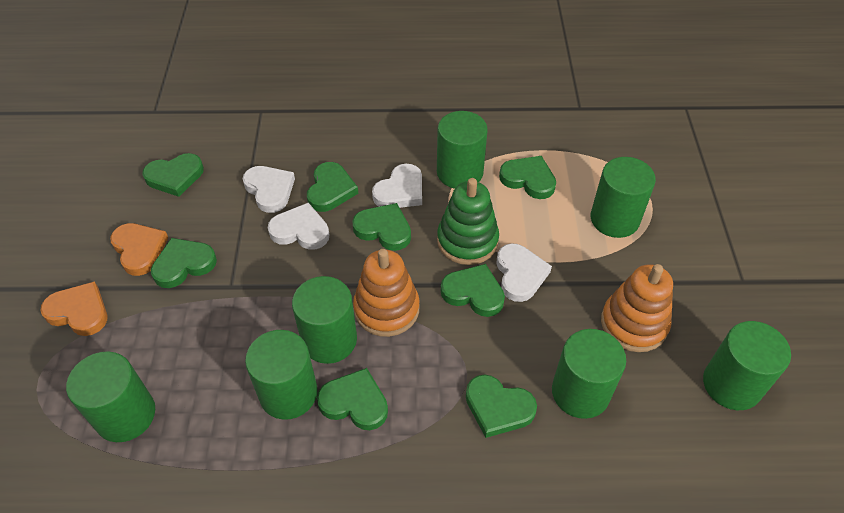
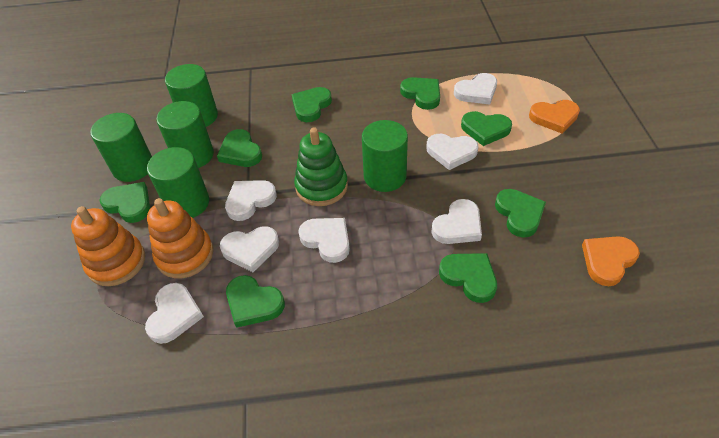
green cylinder: [66,351,155,442] [245,330,318,420] [292,276,357,364] [437,111,488,189] [552,329,626,419] [591,157,656,238] [703,321,791,410] = 7 -> [90,113,152,182] [147,147,209,218] [156,101,214,168] [165,64,218,127] [362,120,408,192] = 5
white heart: [243,166,295,213] [268,203,329,250] [372,164,422,208] [496,243,552,302] = 4 -> [145,283,204,344] [220,226,279,272] [225,180,277,221] [298,218,350,263] [426,134,478,170] [431,199,482,244] [454,73,497,104] = 7

